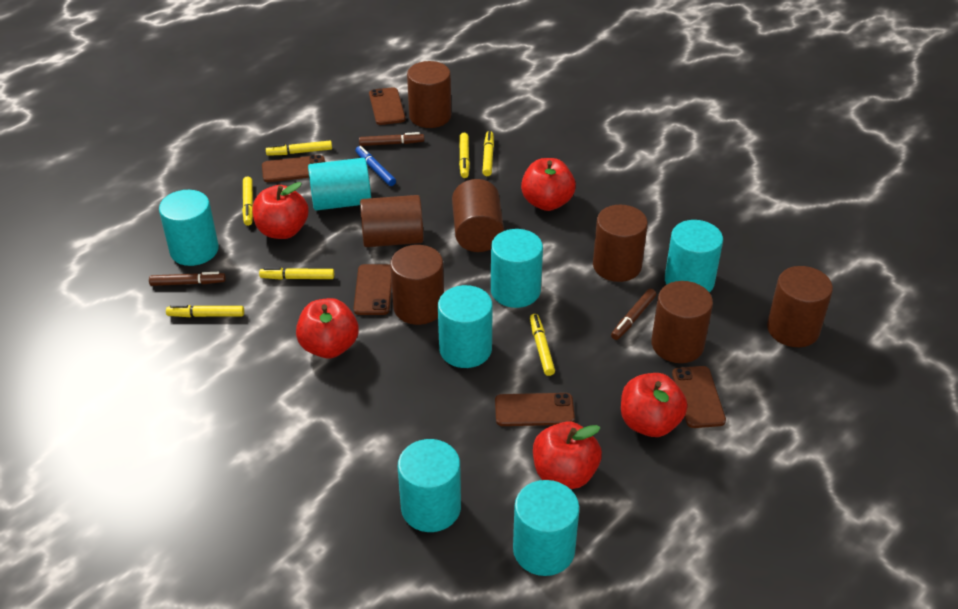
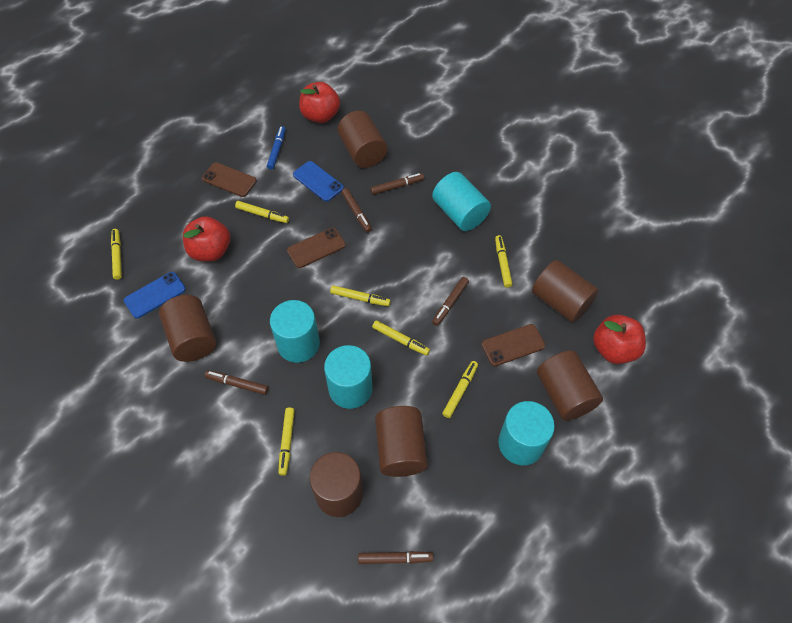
blue phone: none = 0 -> [124,272,186,319] [293,161,344,202] = 2
brown cylinder: [360,195,424,247] [390,245,444,325] [407,61,451,128] [452,179,504,252] [593,205,648,282] [651,281,713,363] [767,266,833,347] = 7 -> [159,295,216,362] [310,452,363,517] [337,111,387,168] [375,406,428,477] [532,260,599,323] [537,350,603,421] = 6
brown marker: [149,272,226,286] [359,132,424,146] [611,289,656,340] = 3 -> [205,370,268,395] [341,188,372,232] [358,551,433,564] [370,173,424,195] [432,277,469,326] = 5
brown phone: [262,155,325,182] [353,264,392,315] [369,87,405,125] [495,393,575,426] [672,366,726,428] = 5 -> [202,162,257,197] [287,228,346,268] [481,324,545,366] = 3
red apple: [252,182,309,239] [296,298,359,358] [521,158,576,211] [533,422,602,489] [621,373,688,437] = 5 -> [183,216,230,261] [299,82,340,123] [593,315,646,364] = 3
turquoise cylinder: [159,190,219,266] [308,158,371,211] [398,439,461,532] [438,285,493,368] [491,229,543,308] [513,480,580,576] [665,220,723,293] = 7 -> [270,300,320,363] [324,345,373,409] [432,172,491,231] [498,401,555,465] = 4

